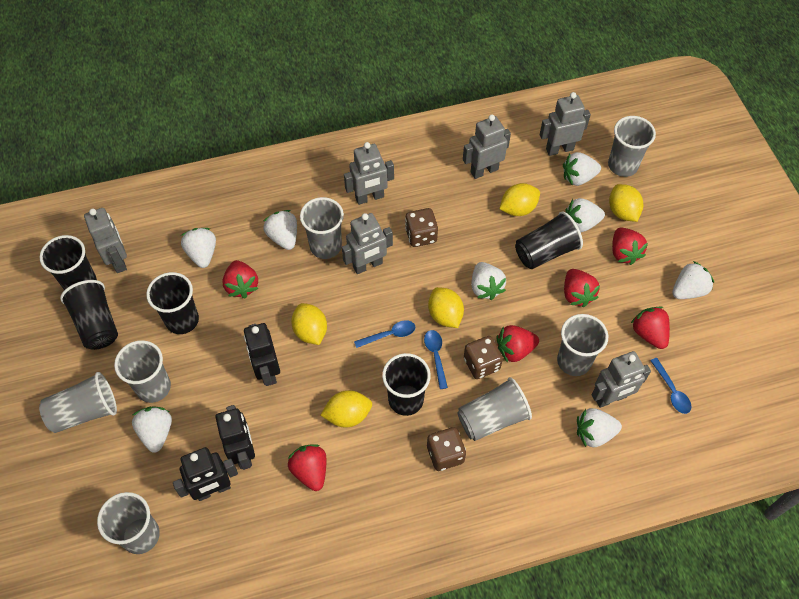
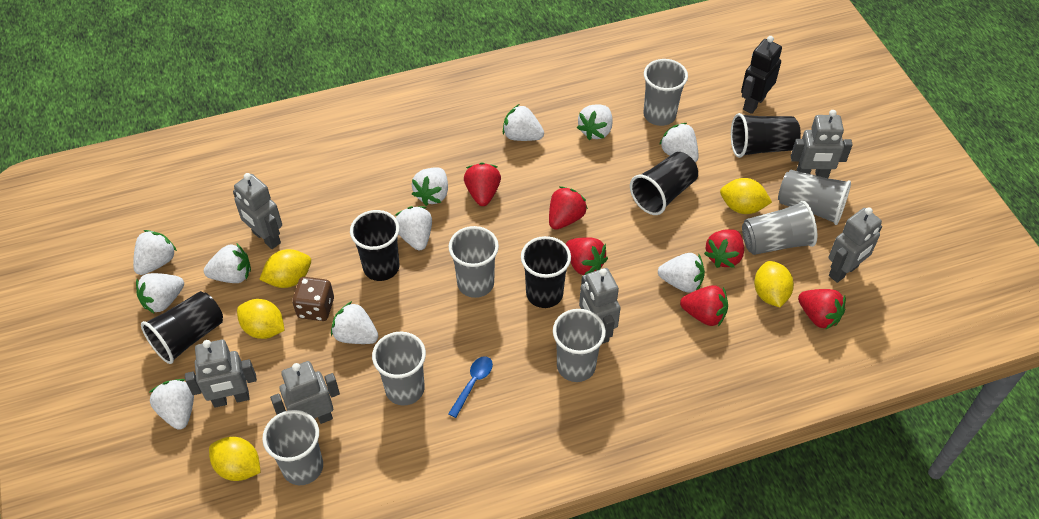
black robot: [173,447,238,501] [215,405,255,470] [244,323,280,386] = 3 -> [741,36,782,114] = 1
blue spoon: [354,320,415,348] [424,330,448,389] [650,358,691,414] = 3 -> [448,356,493,418] = 1
brown dice: [405,208,438,247] [427,427,466,471] [464,336,503,379] = 3 -> [292,277,334,321] = 1
white strawberry: [132,406,172,453] [181,228,216,268] [263,210,297,250] [471,262,506,300] [563,152,601,186] [565,198,605,232] [577,408,622,447] [672,261,714,299] = 8 -> [133,230,177,275] [136,273,184,314] [149,379,194,430] [204,243,251,283] [331,301,378,344] [395,206,432,250] [412,167,448,206] [503,104,544,141] [577,104,612,140] [658,253,705,292] [659,123,698,162] = 11

